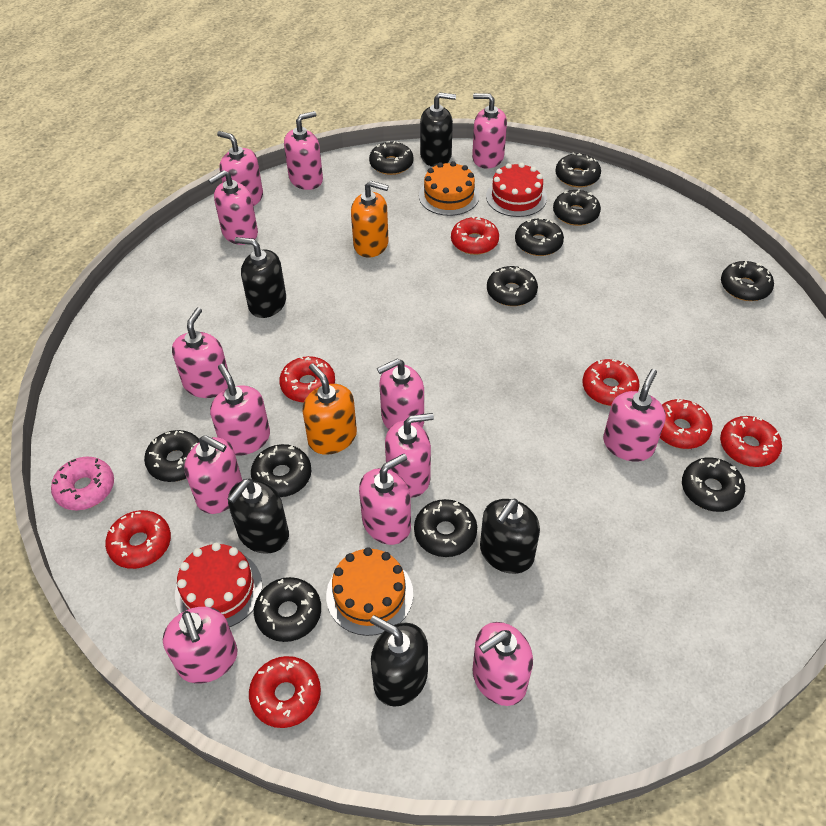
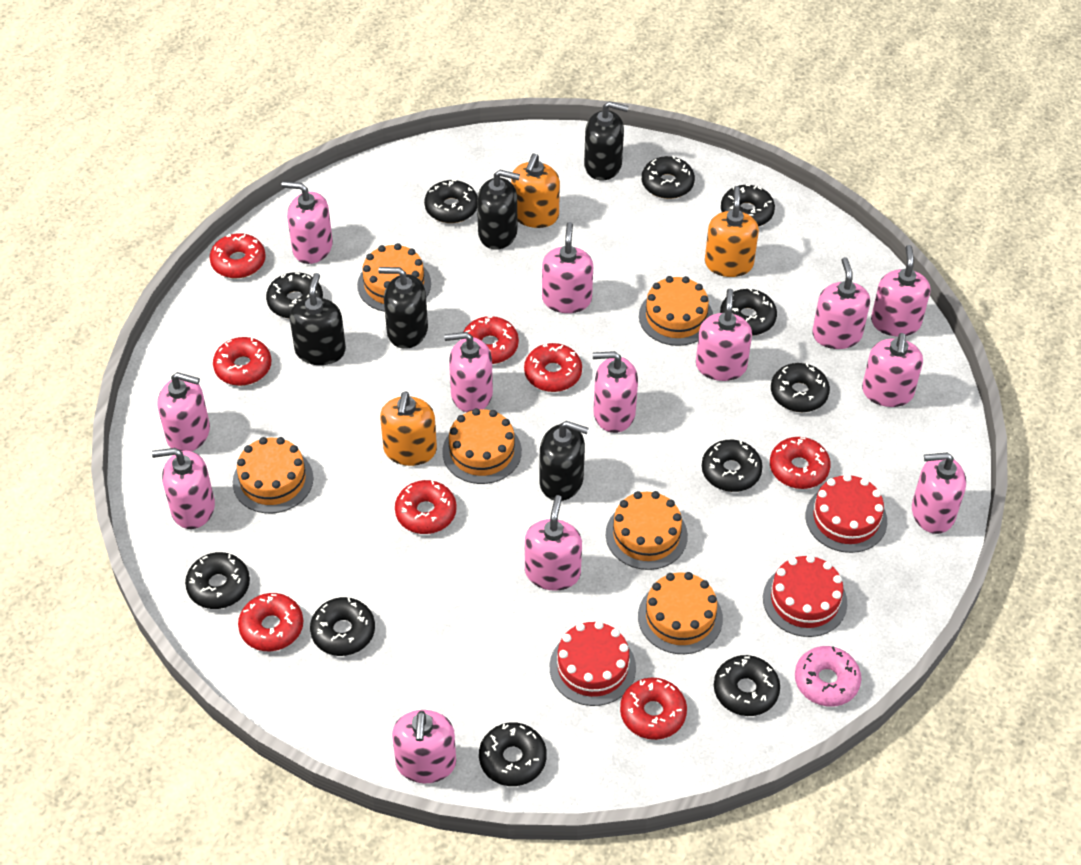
orange cake: [326,547,413,636] [419,161,479,216] = 2 -> [233,437,313,513] [357,243,431,312] [442,408,522,484] [606,491,688,570] [638,572,723,654] [639,276,713,346] = 6
orange soap dispenser: [302,363,357,455] [351,180,389,258] = 2 -> [380,392,437,466] [511,154,560,228] [705,186,759,277] = 3
red cake: [175,543,262,627] [486,162,547,217] = 2 -> [550,621,636,706] [763,555,847,637] [806,474,887,553] = 3
red donut: [105,510,171,569] [249,656,321,728] [279,356,335,403] [451,216,499,255] [582,359,640,406] [660,398,713,449] [720,416,782,467] = 7 -> [209,233,266,278] [213,337,271,386] [238,593,303,651] [395,480,457,534] [463,316,519,364] [524,343,582,392] [620,678,687,740] [770,437,831,489] = 8

